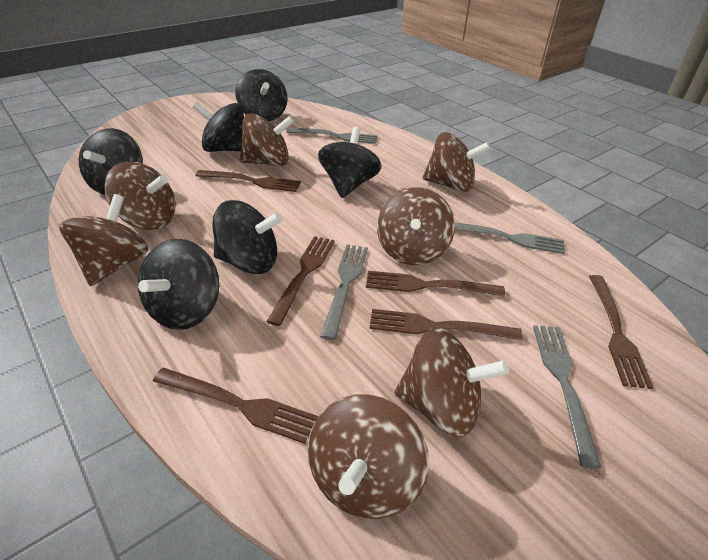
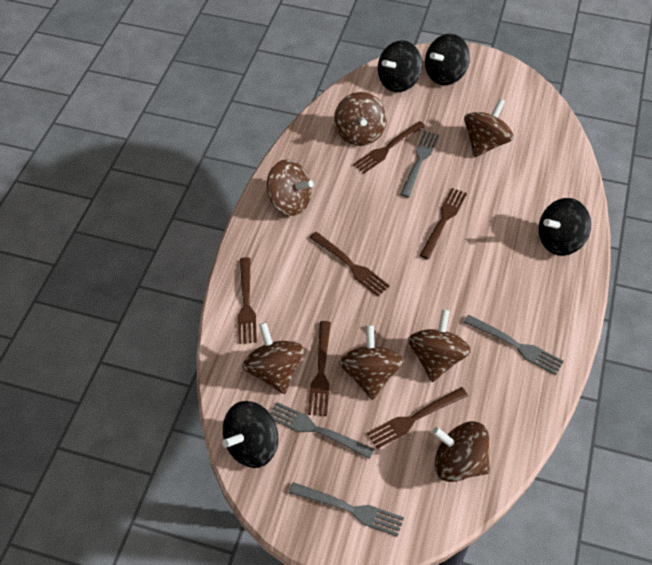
black spinning top: [79,128,143,195] [138,239,219,330] [193,102,244,152] [212,200,283,274] [235,69,288,121] [318,127,382,198] = 6 -> [222,401,278,468] [378,40,422,92] [425,34,470,85] [539,198,591,256] = 4

